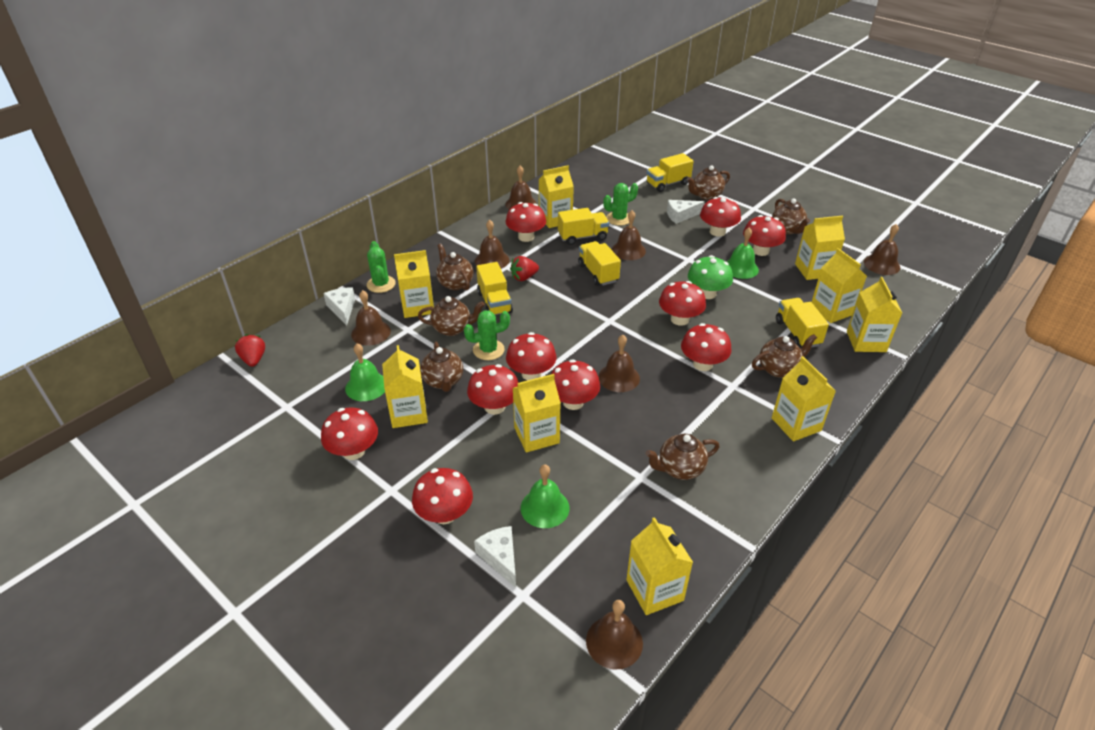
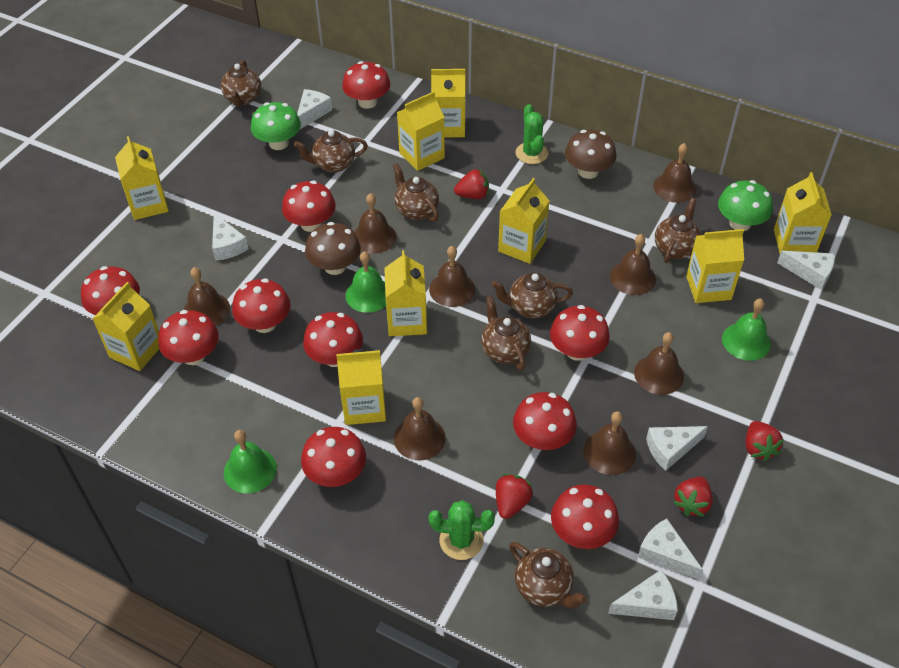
brown bell: [351,290,391,346] [475,220,509,269] [505,166,537,210] [586,600,643,669] [598,335,640,392] [612,210,646,260] [864,224,900,275] = 7 -> [183,267,230,326] [354,193,397,254] [394,397,446,461] [429,246,475,307] [584,411,636,475] [610,234,656,295] [634,332,684,395] [653,143,696,203] = 8
brown mushroom: none = 0 -> [305,222,361,275] [565,130,616,179] = 2
green cactus: [367,241,396,293] [464,310,510,360] [603,183,638,226] = 3 -> [429,500,495,560] [515,104,548,164] = 2
green mushroom: [688,255,733,299] = 1 -> [251,102,301,150] [718,180,773,231] = 2
red strawberry: [235,334,265,367] [510,256,539,281] = 2 -> [454,169,489,199] [496,474,533,519] [673,477,713,517] [746,421,784,462] = 4
white cheese: [323,287,355,325] [474,526,516,588] [667,200,705,224] = 3 -> [212,213,248,261] [297,89,332,129] [608,570,678,620] [638,518,703,580] [646,426,708,471] [777,251,834,290] = 6
yellow truck: [476,262,513,315] [558,208,609,245] [578,241,621,286] [646,153,694,192] [776,298,829,347] = 5 -> none = 0

